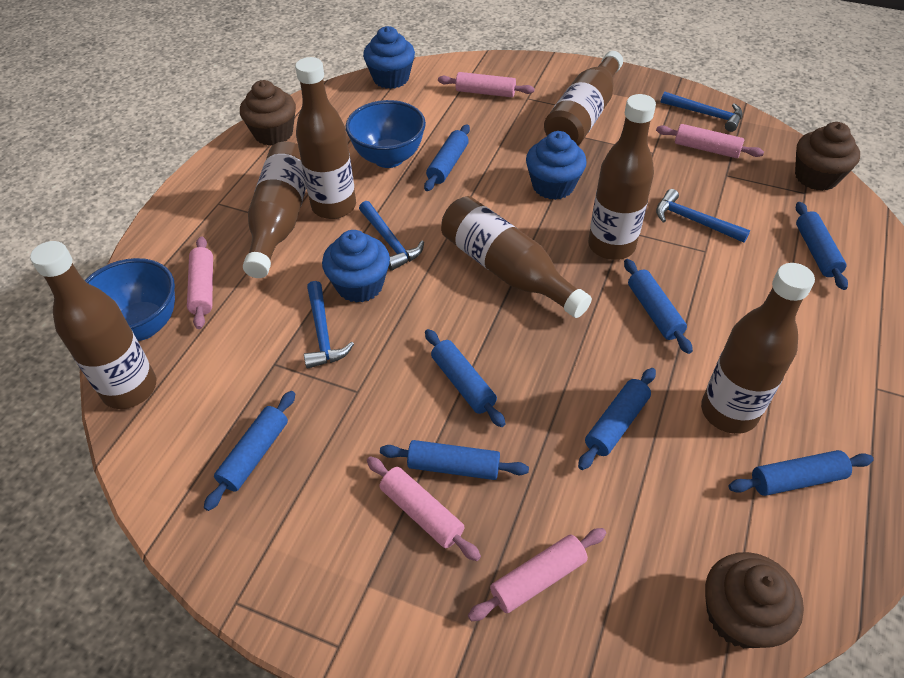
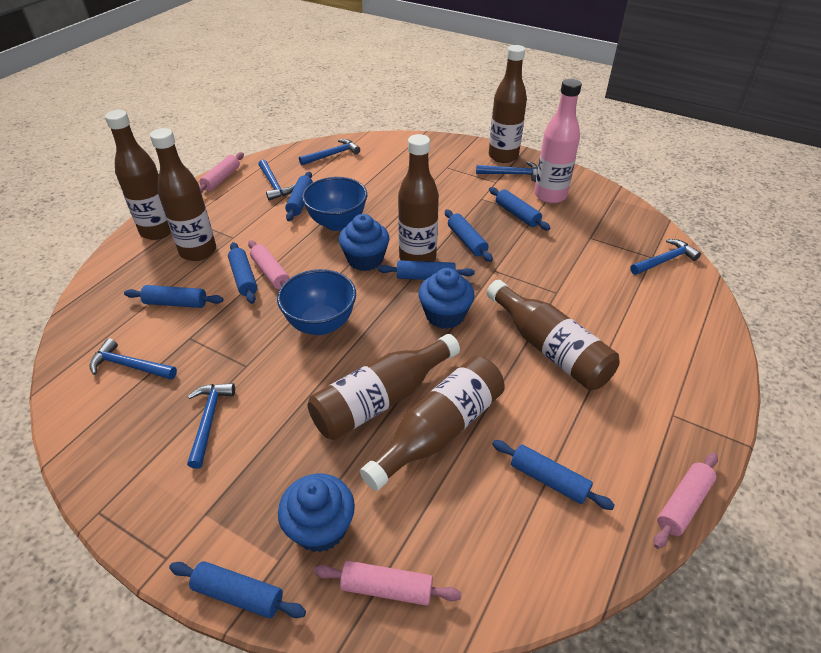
blue hammer: [304,281,354,369] [359,201,424,271] [656,189,750,243] [661,92,743,132] = 4 -> [89,338,177,380] [187,383,235,469] [258,160,295,201] [299,139,360,165] [476,162,538,182] [630,239,701,275] = 6
brown cupcake: [240,80,296,146] [705,552,804,648] [795,122,860,191] = 3 -> none = 0
pink bottle: none = 0 -> [534,79,582,203] = 1
pink rolling pin: [187,236,213,329] [367,456,481,561] [438,72,535,97] [468,528,606,621] [656,124,764,158] = 5 -> [199,152,244,193] [248,240,290,289] [314,561,461,606] [654,453,718,549] = 4

